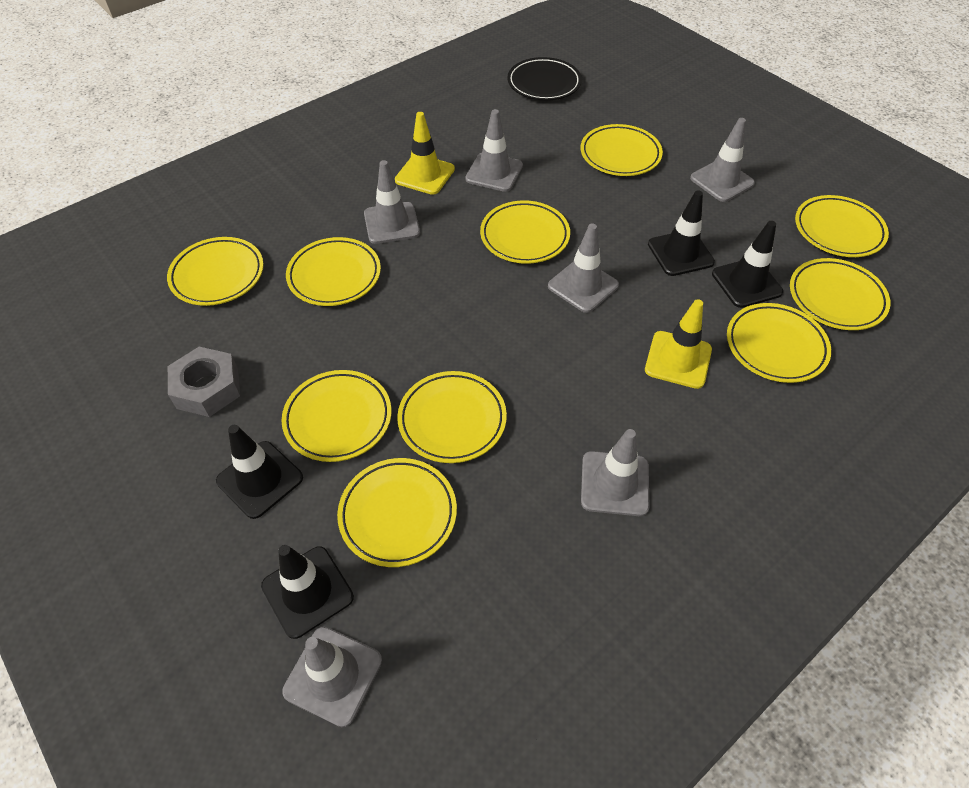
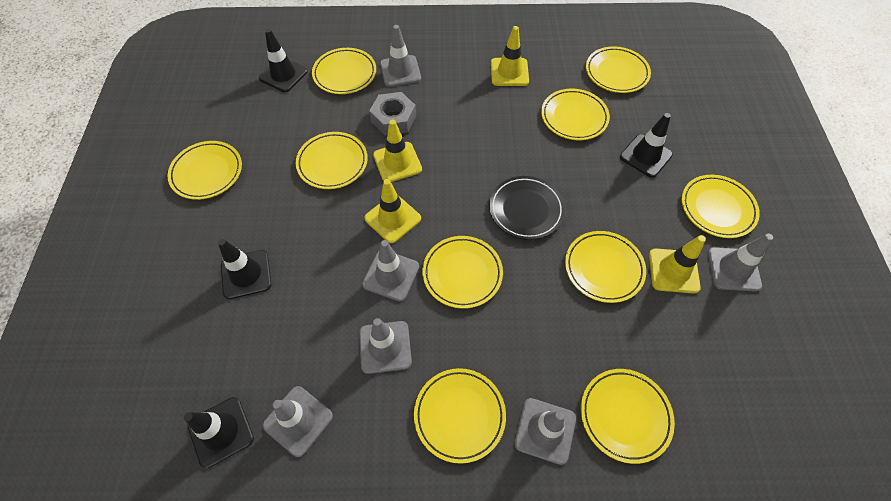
yellow traffic cone: [395,112,455,195] [645,299,712,389] = 2 -> [364,179,421,243] [373,120,422,182] [491,26,529,86] [649,235,706,294] = 4

